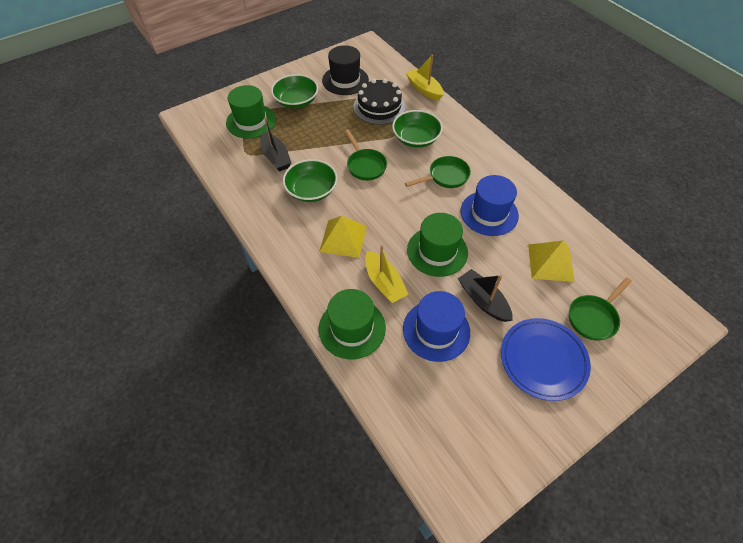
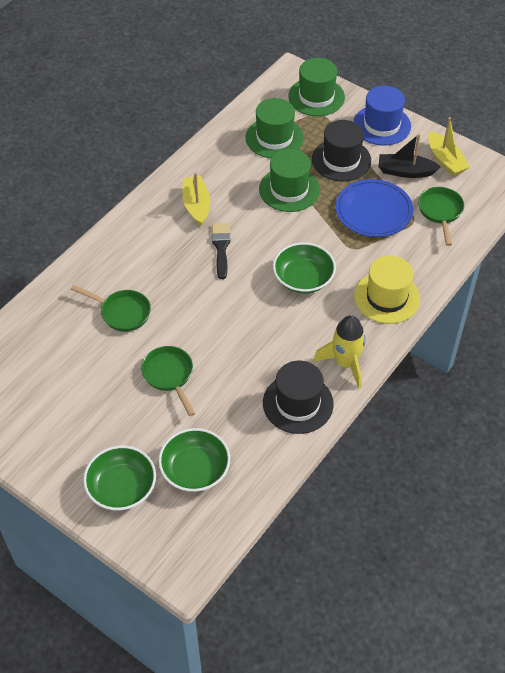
black boat: [260,117,291,172] [458,269,513,322] = 2 -> [378,134,441,178] = 1
black brush: none = 0 -> [212,223,231,279] = 1
black cake: [353,79,406,125] = 1 -> none = 0
black hat: [322,45,369,95] = 1 -> [263,361,334,434] [312,120,371,181] = 2
blue hat: [403,291,470,362] [461,175,519,236] = 2 -> [353,86,411,145] = 1
yellow hat: none = 0 -> [354,255,420,324] = 1
yellow pyramid: [319,216,367,258] [528,241,575,282] = 2 -> none = 0
yellow rocket: none = 0 -> [314,315,366,389] = 1

